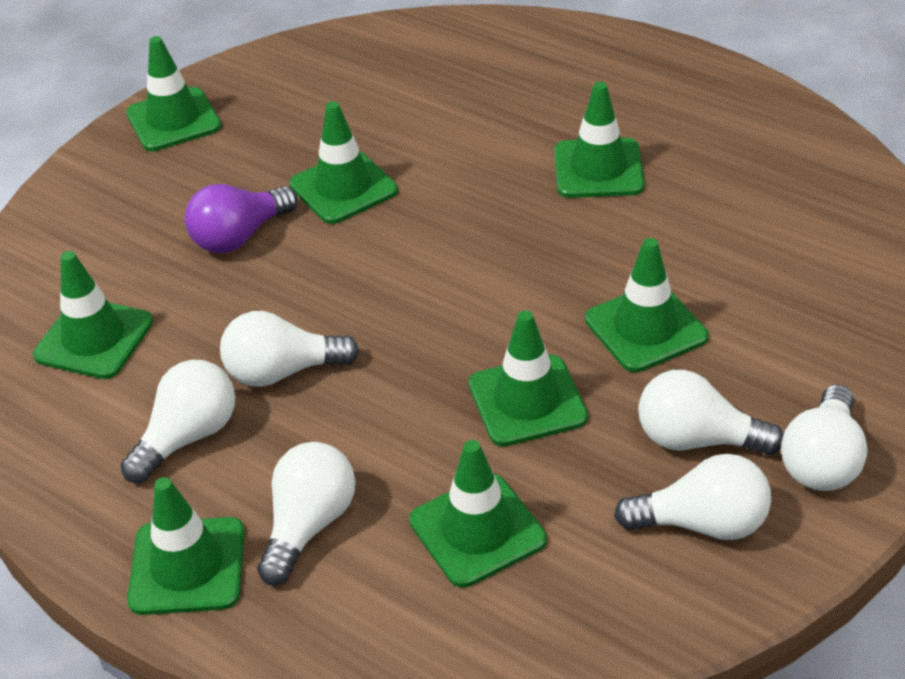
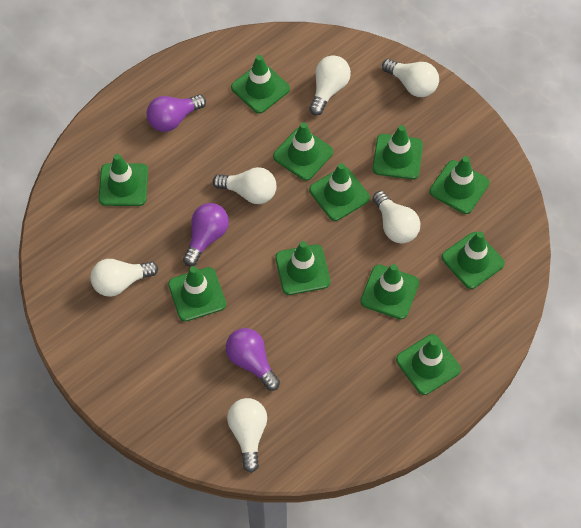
green traffic cone: [33,251,153,379] [126,36,222,151] [127,477,245,615] [290,101,398,224] [409,440,547,588] [469,310,588,446] [554,82,645,198] [585,238,708,372] = 8 -> [99,154,148,206] [168,266,226,322] [231,55,290,113] [273,122,333,181] [275,241,330,295] [309,163,370,221] [360,264,419,320] [372,125,423,179] [396,334,461,395] [430,156,489,214] [442,231,505,289] = 11
purple light bulb: [185,184,298,253] = 1 -> [146,94,206,132] [183,203,229,266] [226,328,280,391] = 3

